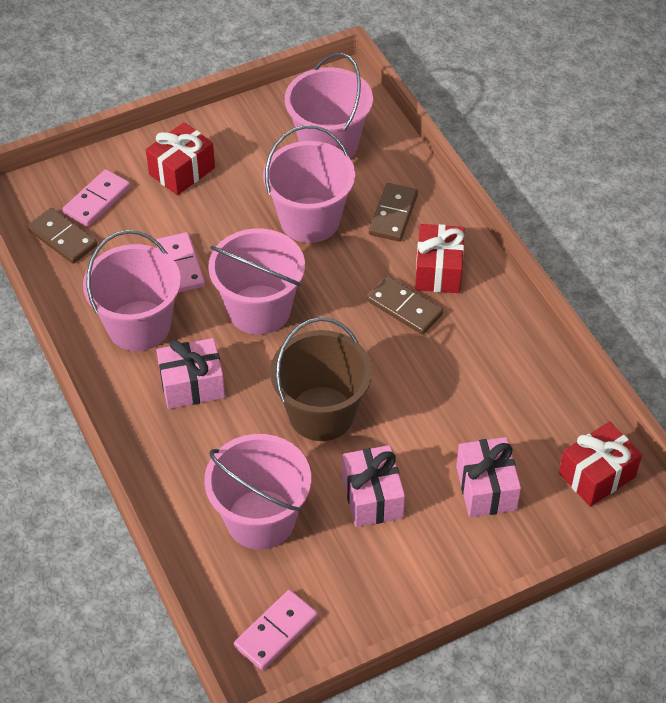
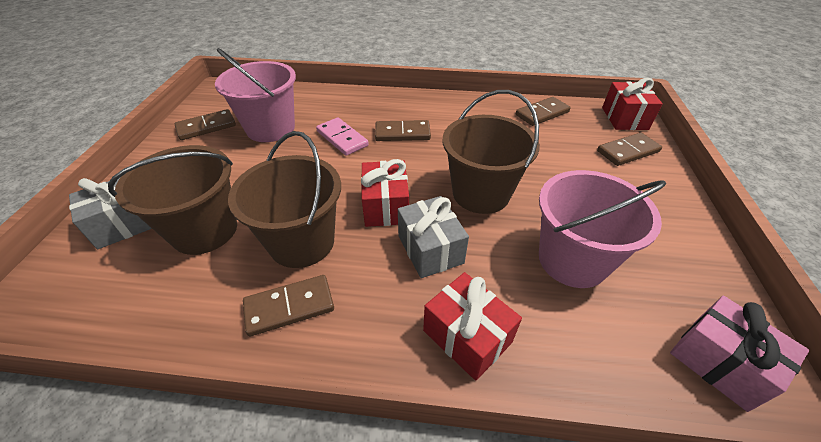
brown bucket: [270,317,372,441] = 1 -> [108,145,237,255] [228,131,341,268] [443,90,540,214] = 3
brown domino: [27,208,97,264] [367,276,443,335] [369,183,418,242] = 3 -> [175,109,236,140] [243,275,334,337] [375,120,431,141] [516,97,571,126] [597,133,662,166] = 5
grey gift: none = 0 -> [69,177,152,249] [398,196,469,278] = 2
pink bucket: [83,230,181,351] [204,434,311,550] [208,228,305,335] [263,125,355,243] [285,53,373,159] = 5 -> [215,48,296,142] [539,170,666,288] = 2
pink domino: [63,169,131,227] [156,232,205,293] [234,590,318,670] = 3 -> [316,118,369,156] = 1
pink gift: [156,338,225,409] [342,445,405,527] [456,437,521,517] = 3 -> [670,296,809,412] = 1

